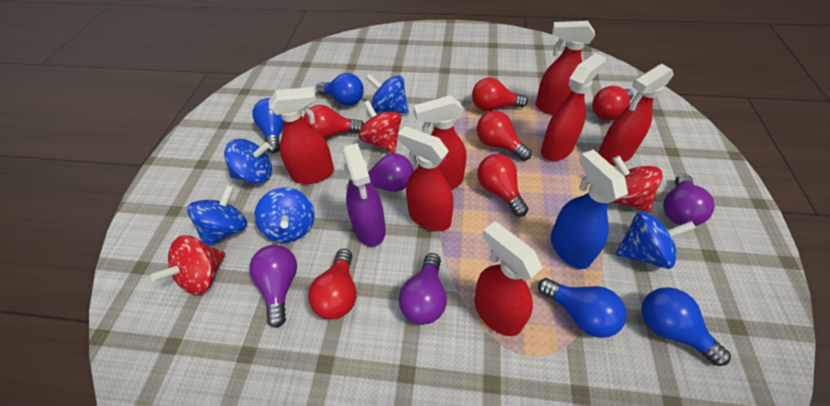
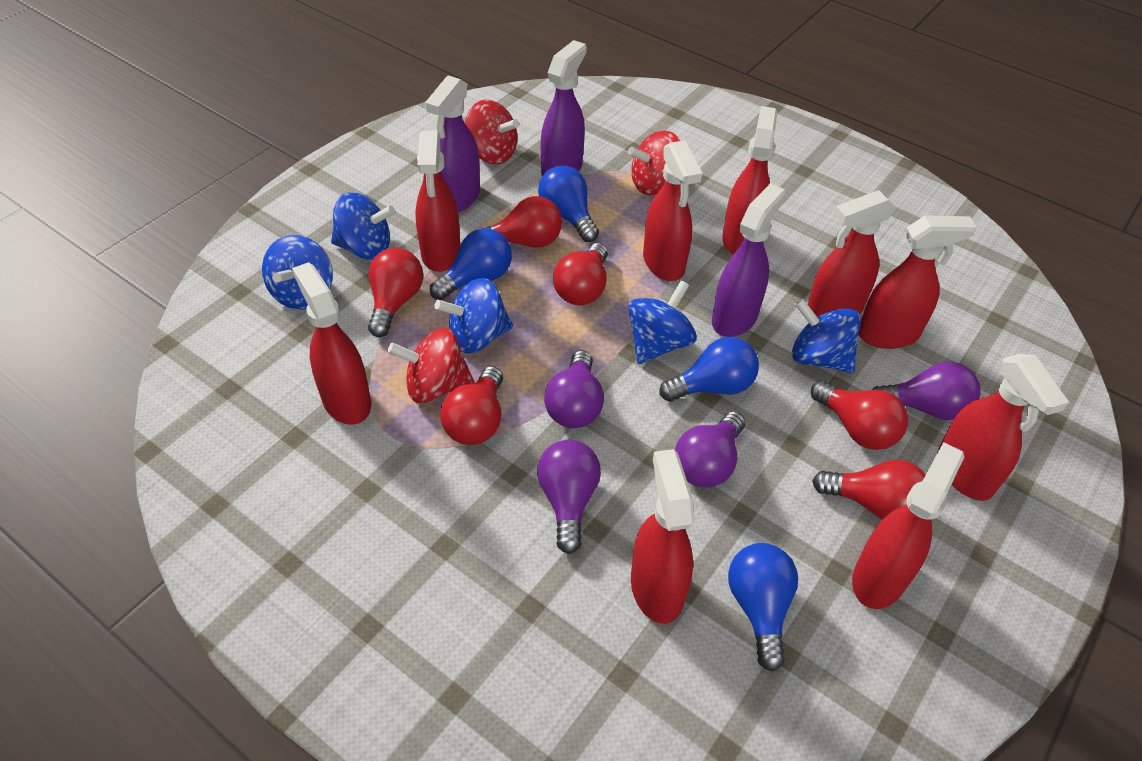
blue spray bottle: [551,149,628,269] = 1 -> none = 0
purple spray bottle: [342,143,386,247] = 1 -> [425,75,480,212] [541,40,587,176] [712,184,785,337] = 3
red spray bottle: [269,87,334,184] [398,126,454,231] [414,95,466,189] [475,221,542,336] [536,21,595,115] [541,53,606,161] [598,64,674,165] = 7 -> [292,262,371,425] [416,131,460,272] [631,449,695,624] [643,140,703,281] [722,106,778,255] [808,190,896,317] [852,442,964,609] [858,216,977,349] [937,354,1069,501] = 9

